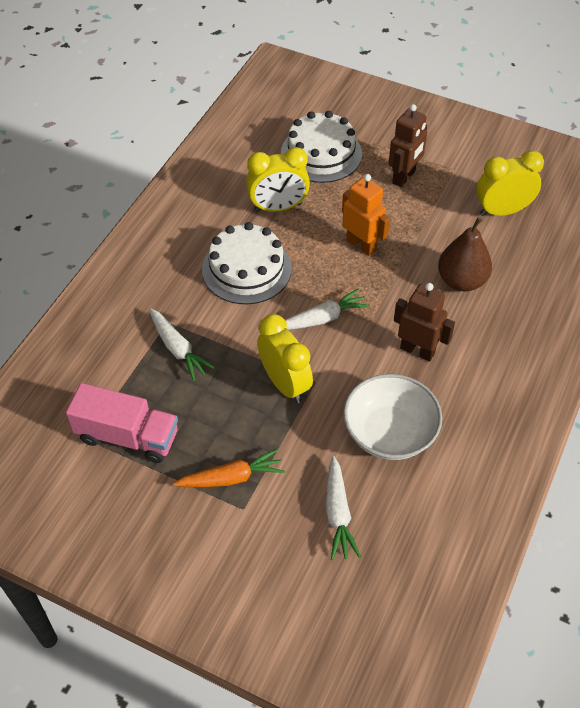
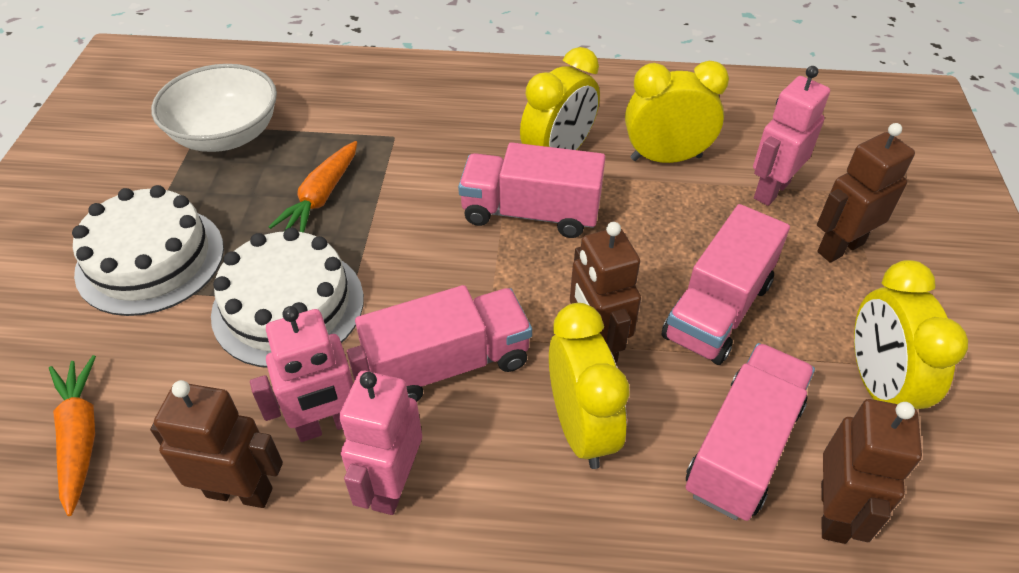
brown pear: [438,217,492,291] = 1 -> none = 0
brown robot: [388,104,427,187] [394,283,455,362] = 2 -> [150,380,283,508] [570,222,641,363] [817,123,915,263] [821,399,922,544] = 4
orange carrot: [173,449,285,487] = 1 -> [49,355,96,516] [269,141,357,233] = 2
orange robot: [342,174,390,256] = 1 -> none = 0
pink robot: none = 0 -> [250,306,370,442] [339,371,422,515] [753,66,830,206] = 3
pink truck: [66,383,178,463] = 1 -> [355,285,532,402] [458,142,605,238] [661,204,790,365] [686,343,815,521] = 4
white carrot: [150,308,215,381] [285,288,370,330] [326,456,361,560] = 3 -> none = 0
yellow clock: [246,147,310,212] [257,314,313,403] [476,150,544,216] = 3 -> [520,47,600,150] [549,303,630,469] [625,61,729,163] [854,260,968,409] = 4

